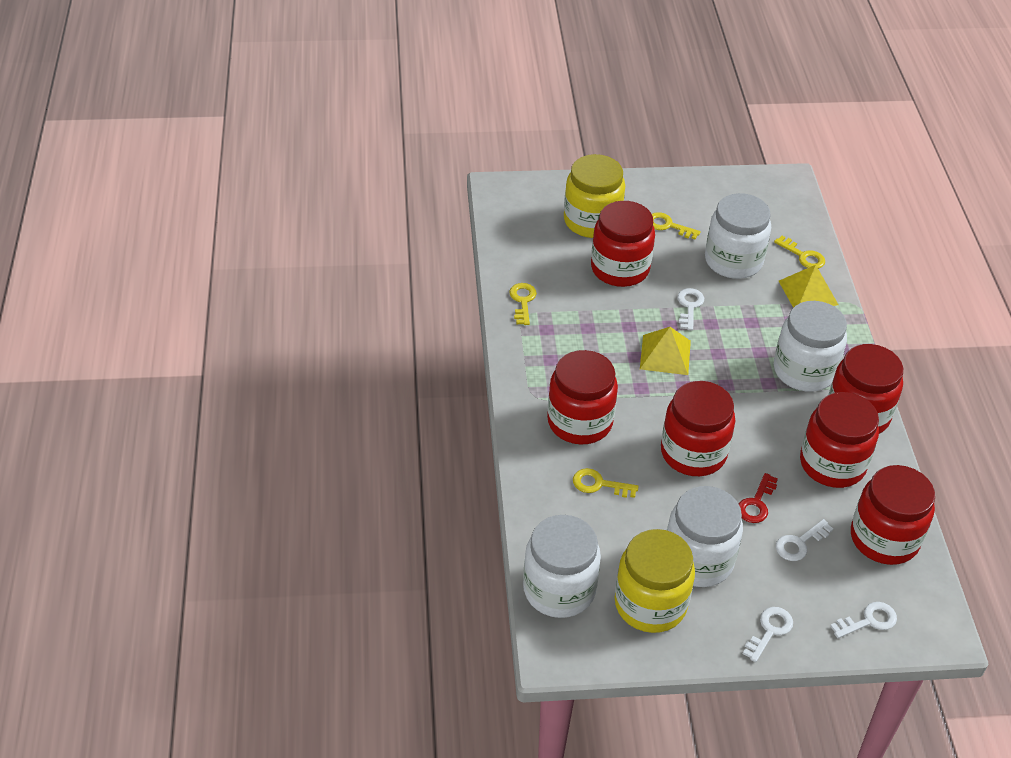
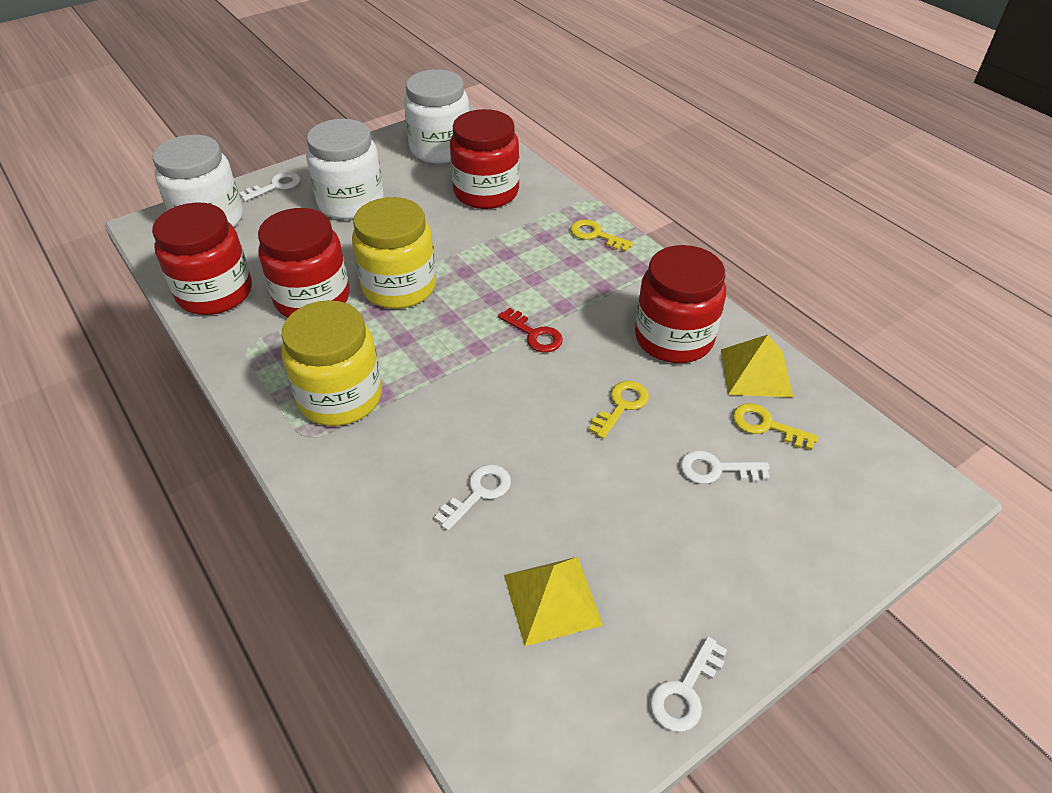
red jar: [547,350,618,444] [591,201,655,287] [661,381,735,476] [800,392,879,488] [829,344,903,434] [851,465,935,565] = 6 -> [152,203,252,315] [258,208,349,317] [450,109,520,209] [635,245,726,363] = 4
white jar: [523,515,601,618] [667,486,743,587] [705,193,771,279] [774,301,847,392] = 4 -> [153,135,243,227] [306,119,384,220] [404,69,469,163] = 3
yellow key: [509,283,537,325] [573,468,639,498] [652,212,701,239] [774,236,825,269] = 4 -> [570,219,634,252] [589,381,649,439] [733,403,818,450] = 3

